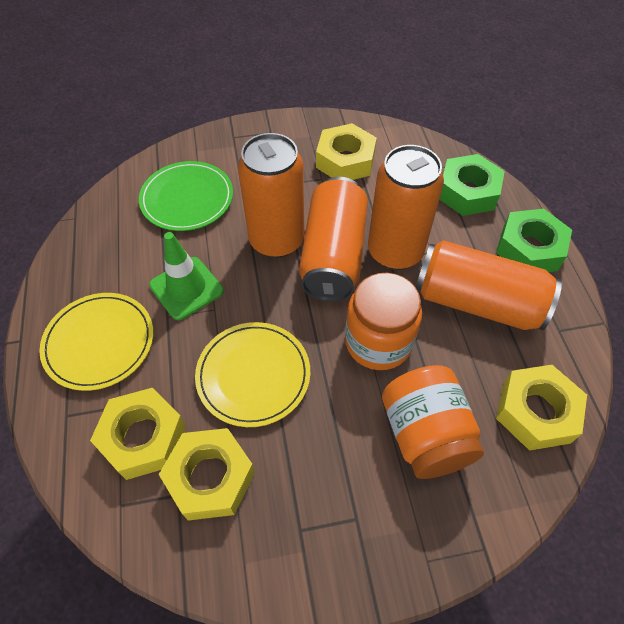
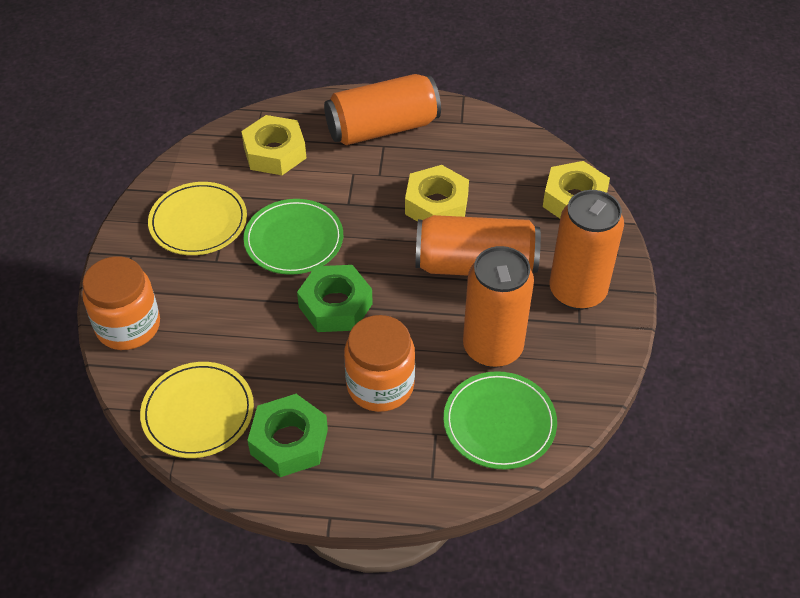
green plate: [139,161,233,231] = 1 -> [244,199,343,275] [443,371,557,469] = 2
green traffic cone: [149,232,223,320] = 1 -> none = 0
yellow nut: [90,388,186,480] [159,428,255,521] [316,123,377,180] [496,365,587,451] = 4 -> [241,115,306,175] [405,165,469,222] [543,161,610,218] = 3

